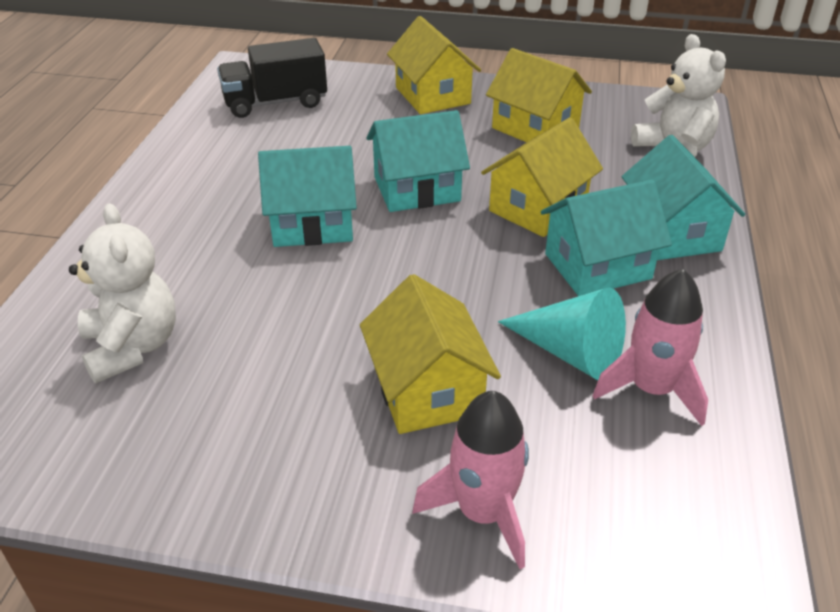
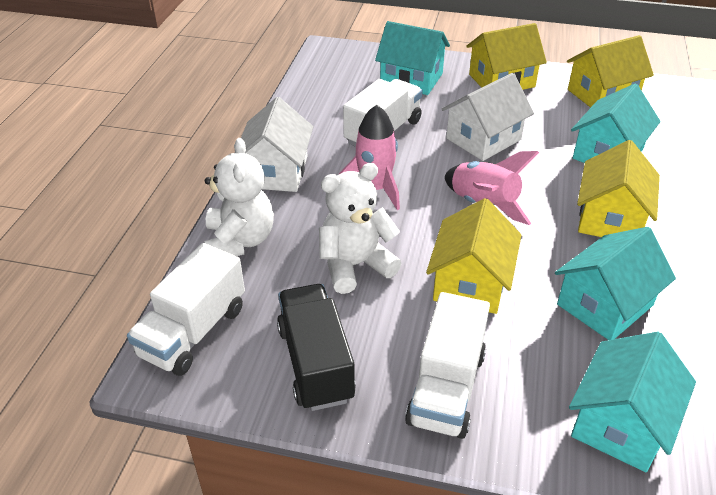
turquoise cone: [498,287,626,380] = 1 -> none = 0
white house: none = 0 -> [241,97,313,192] [442,73,534,161] = 2
white truck: none = 0 -> [127,243,245,376] [343,79,423,147] [405,292,490,439] = 3

